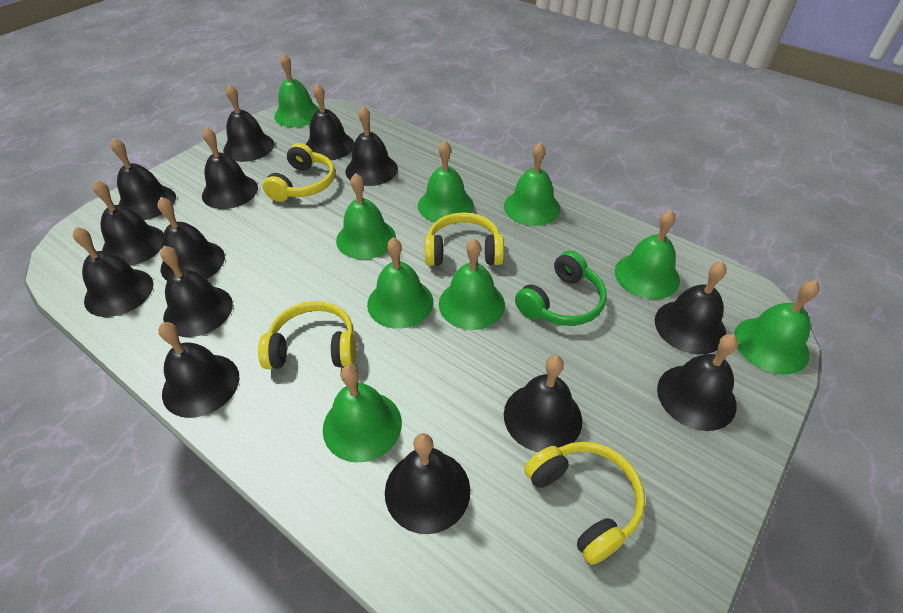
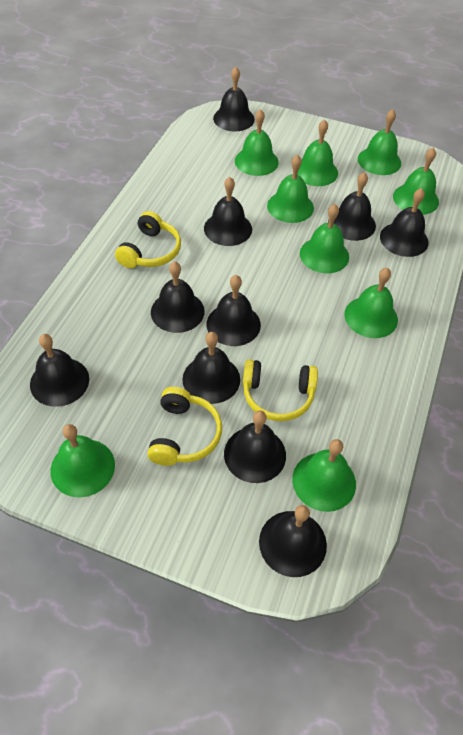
black bell: [73,227,153,317] [93,180,164,266] [111,138,176,220] [157,197,225,281] [158,322,239,418] [160,246,233,337] [202,127,258,209] [223,85,275,162] [305,83,354,160] [345,106,398,186] [385,433,470,534] [504,355,582,452] [655,261,727,355] [657,334,738,431] = 14 -> [30,334,89,407] [151,261,205,333] [182,332,240,404] [204,177,252,246] [207,275,261,346] [213,67,255,131] [224,411,286,483] [259,505,327,577] [328,172,376,241] [380,188,429,257] = 10
green headphones: [515,251,607,326] = 1 -> none = 0
yellow headphones: [258,301,356,369] [263,143,335,202] [425,212,504,266] [524,441,645,565] = 4 -> [115,211,181,268] [147,387,222,466] [243,359,318,421] = 3

